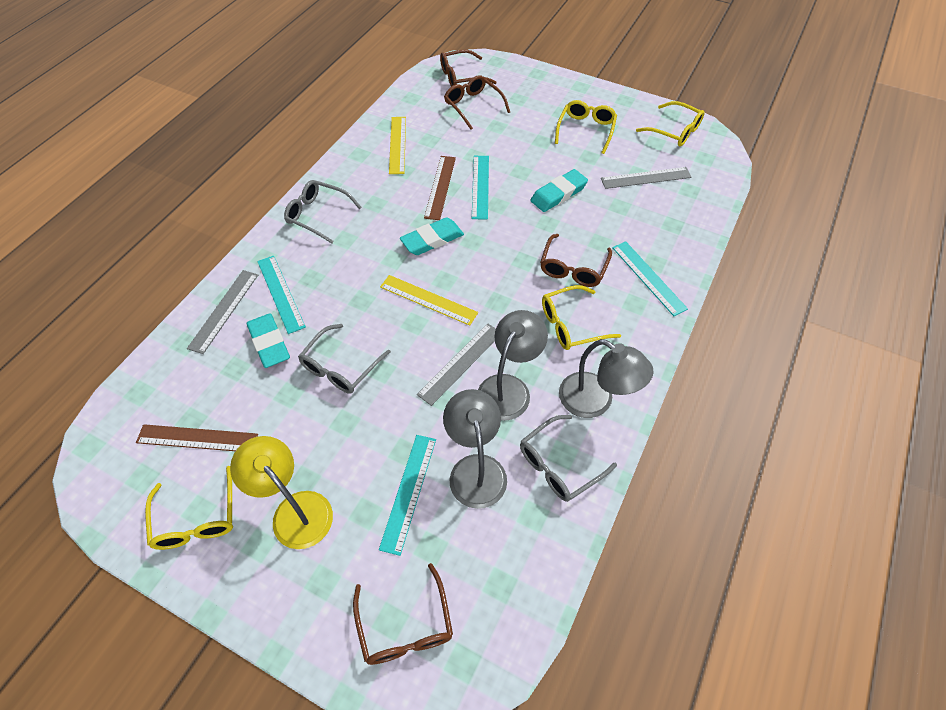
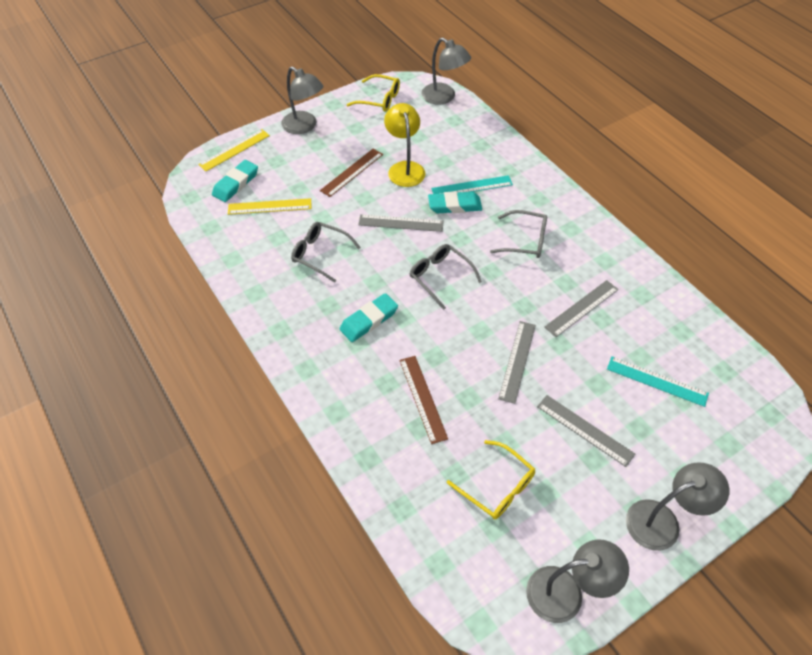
brown glasses: [353,563,453,665] [440,49,497,87] [444,75,510,130] [540,234,612,287] = 4 -> none = 0
grey lamp: [443,389,507,509] [478,310,548,421] [559,339,654,418] = 3 -> [281,67,324,134] [421,38,471,105] [526,539,629,623] [626,462,729,551] = 4
grey ruler: [187,270,258,354] [417,324,496,406] [601,167,691,189] = 3 -> [358,214,444,232] [498,321,536,404] [537,395,635,467] [544,280,619,337] = 4
turquoise ruler: [257,256,306,334] [379,435,436,556] [472,156,489,220] [612,241,688,316] = 4 -> [431,175,513,194] [607,356,709,407] = 2
yellow glasses: [145,466,233,550] [542,285,621,350] [555,100,617,154] [636,101,705,147] = 4 -> [347,74,400,112] [447,440,535,520] = 2

